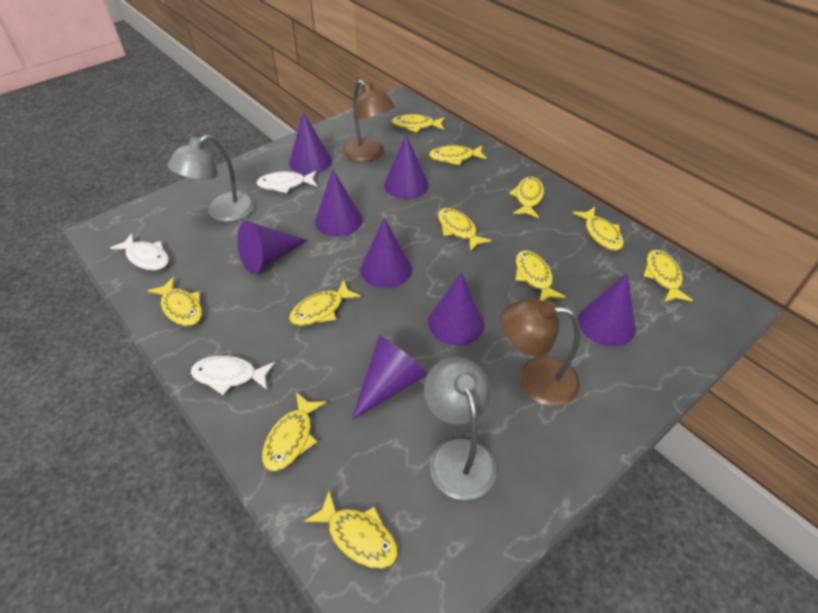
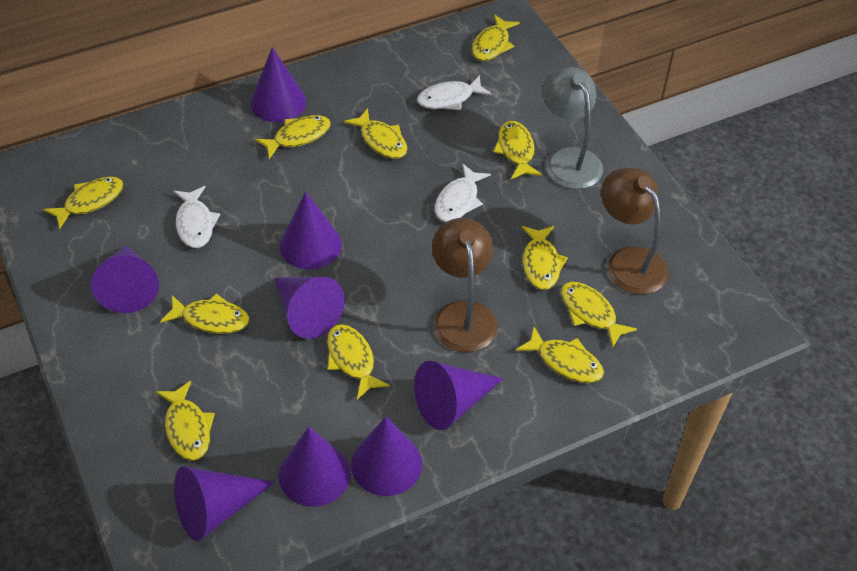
grey lamp: [168,135,255,222] [424,357,497,500] = 2 -> [543,67,603,189] = 1

